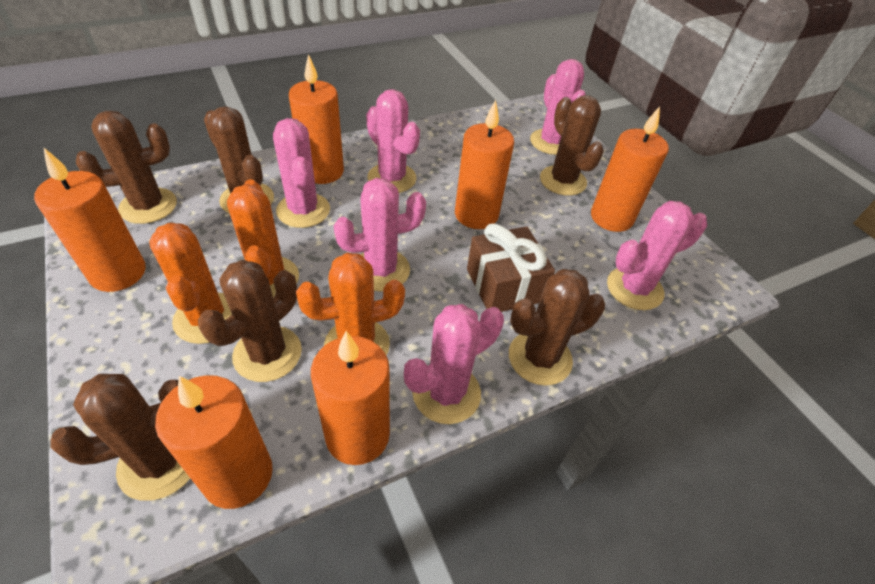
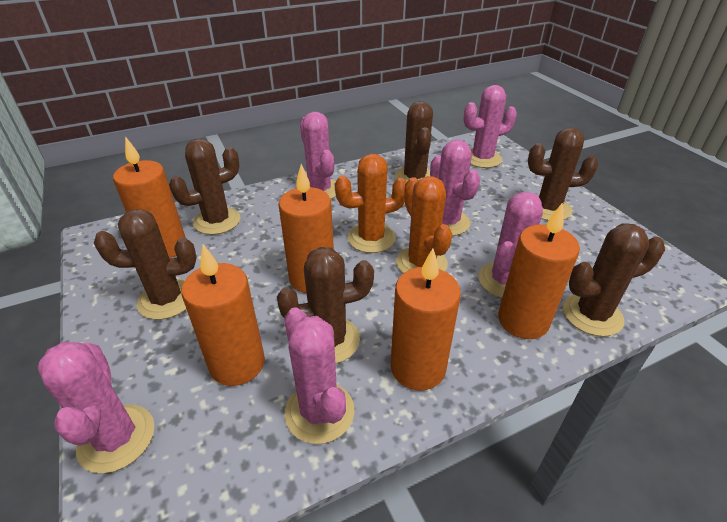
brown gift: [467,224,555,312] = 1 -> none = 0
orange cactus: [149,222,232,344] [227,179,299,297] [296,253,405,355] = 3 -> [335,154,406,253] [396,176,452,273] = 2
orange candle: [34,148,146,292] [155,375,273,509] [289,54,344,184] [311,331,390,465] [455,100,514,229] [591,106,669,232] = 6 -> [113,136,186,259] [181,244,265,386] [278,164,334,293] [390,249,461,391] [498,203,580,339] = 5

